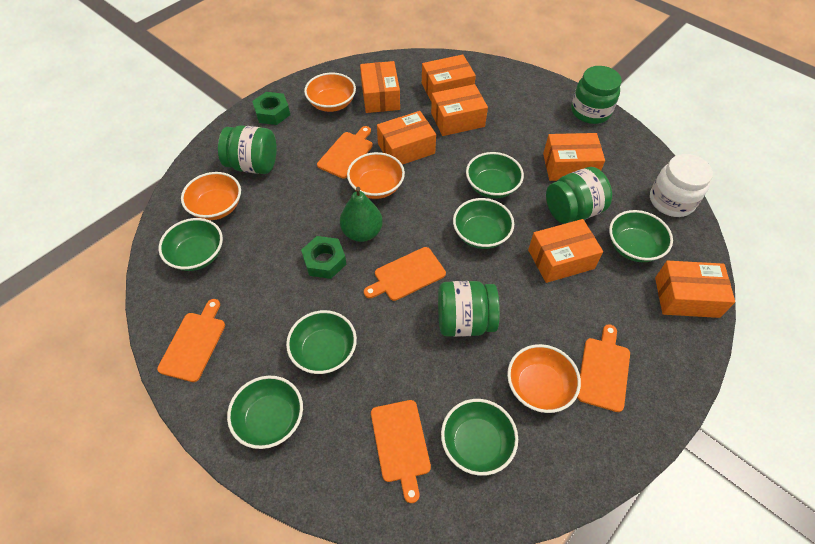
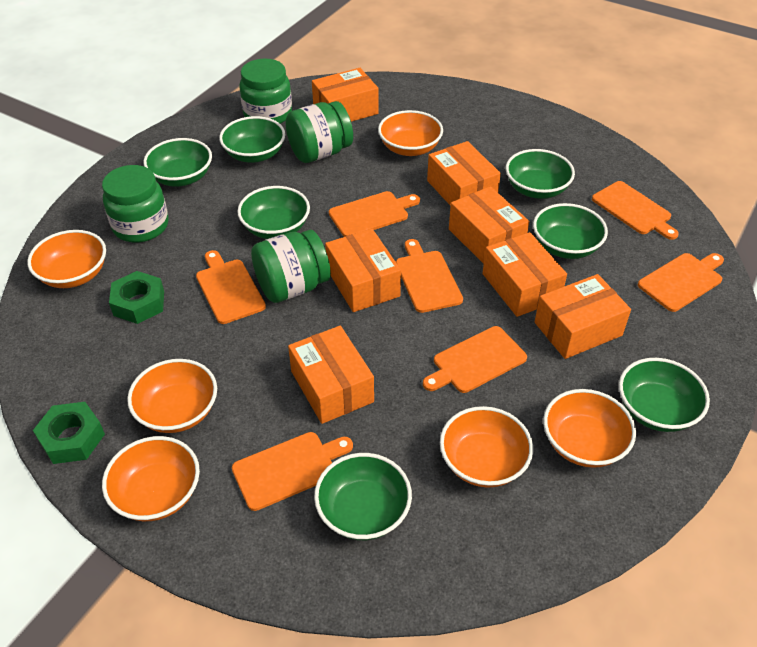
green pear: [340,187,383,242] = 1 -> none = 0
orange bowl: [181,172,241,220] [304,73,356,112] [347,152,405,199] [507,344,581,413] = 4 -> [27,230,106,288] [102,436,200,521] [127,359,217,433] [378,110,443,156] [440,406,533,488] [543,389,636,468] = 6
orange cutting board: [157,299,225,382] [317,126,373,178] [364,247,446,301] [371,400,431,503] [577,324,630,412] = 5 -> [196,250,266,324] [232,432,353,511] [329,191,420,237] [396,239,463,313] [423,326,527,393] [592,181,679,240] [638,253,724,312] = 7
white jar: [650,154,713,217] = 1 -> none = 0

